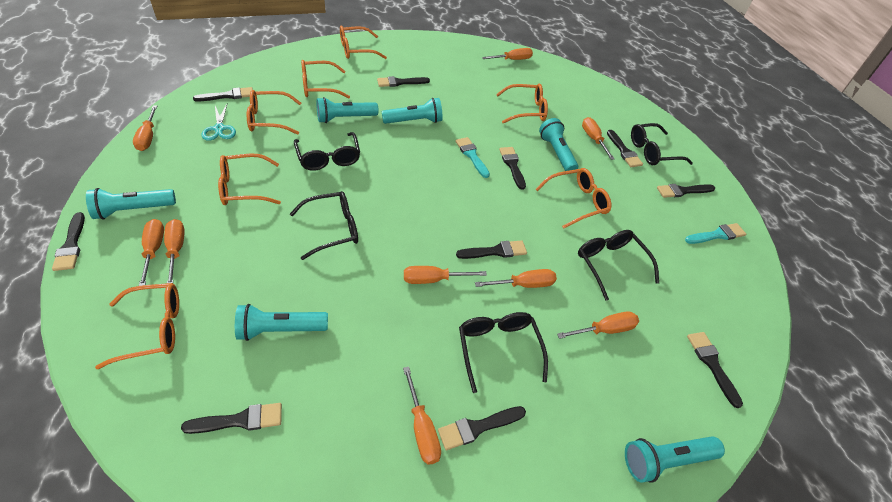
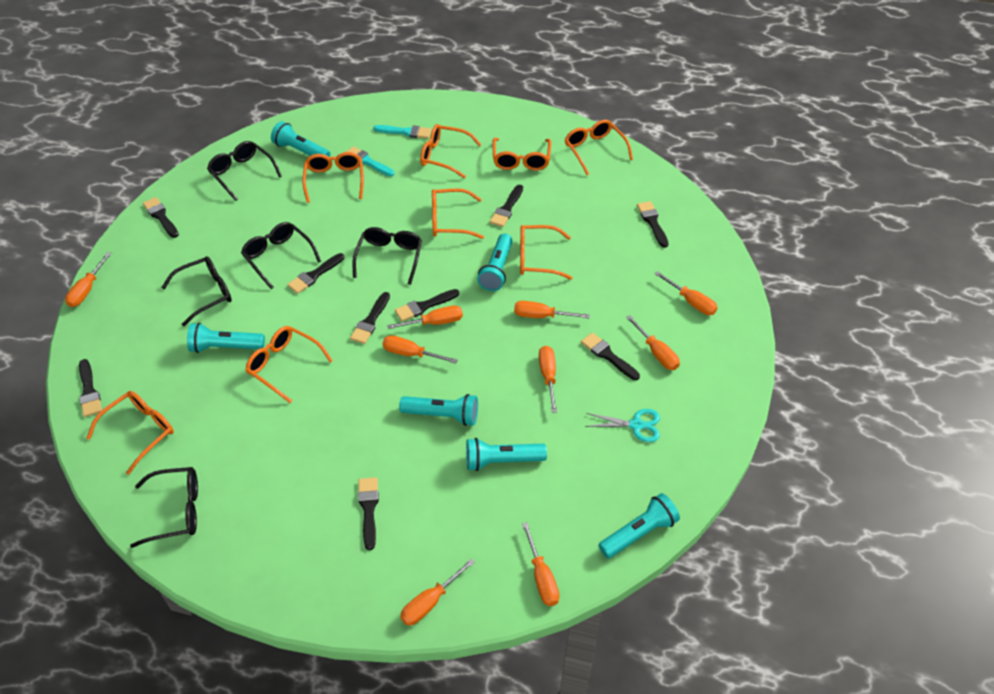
black brush: [52,212,85,271] [181,403,282,434] [193,87,253,101] [377,76,430,87] [438,406,526,450] [456,240,527,259] [499,147,526,190] [607,130,643,167] [657,184,715,198] [687,332,743,408] = 10 -> [79,359,102,417] [143,197,179,238] [287,253,344,294] [350,292,390,344] [358,477,379,550] [395,289,459,322] [490,185,523,227] [581,333,640,380] [637,201,668,248] = 9
orange glasses: [95,283,179,369] [218,153,281,205] [247,90,301,135] [301,60,350,99] [340,26,387,59] [496,83,548,123] [536,168,611,229] = 7 -> [87,391,174,475] [246,326,333,403] [302,152,364,203] [420,124,482,178] [432,188,484,239] [492,138,551,171] [520,225,572,280] [565,120,633,175] = 8

